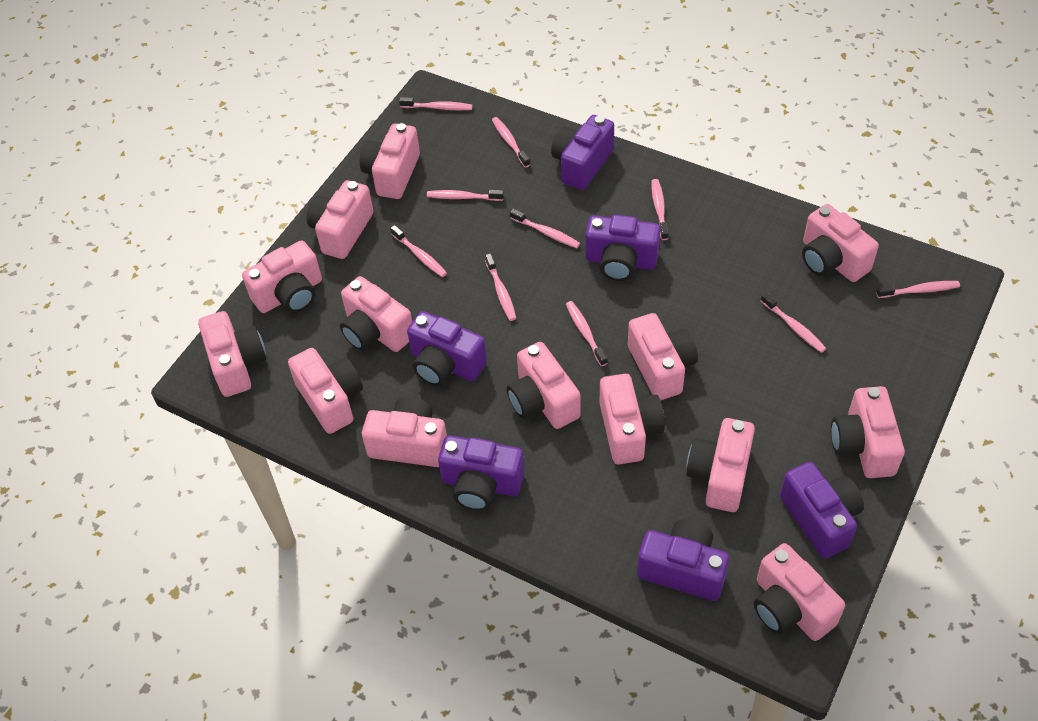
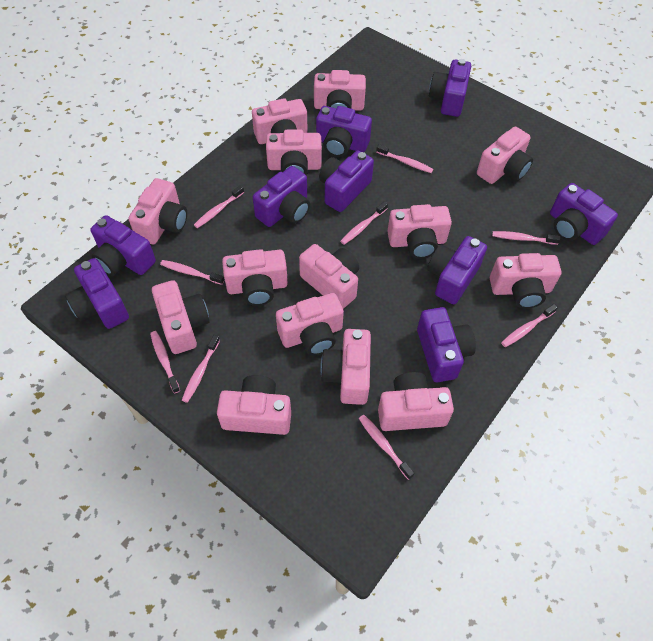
pink toothbrush: [390,225,447,277] [399,97,472,110] [427,189,504,201] [485,253,516,321] [492,117,531,168] [510,208,580,248] [566,301,608,366] [652,179,669,240] [761,292,827,353] [876,281,960,298] = 10 -> [150,331,180,393] [160,260,224,285] [182,335,220,403] [194,185,244,228] [340,201,388,245] [359,415,415,480] [376,144,433,173] [492,231,560,245] [501,304,558,347] = 9
purple camera: [407,311,487,386] [438,435,524,511] [551,115,614,190] [585,215,661,281] [637,519,729,601] [780,462,864,558] = 6 -> [65,258,129,329] [90,215,156,276] [253,166,310,227] [316,106,372,157] [319,151,374,212] [417,307,476,382] [427,236,487,304] [429,59,471,117] [550,183,618,245] = 9

